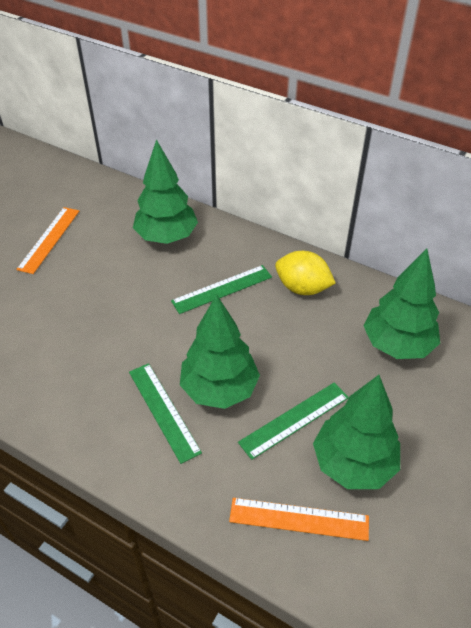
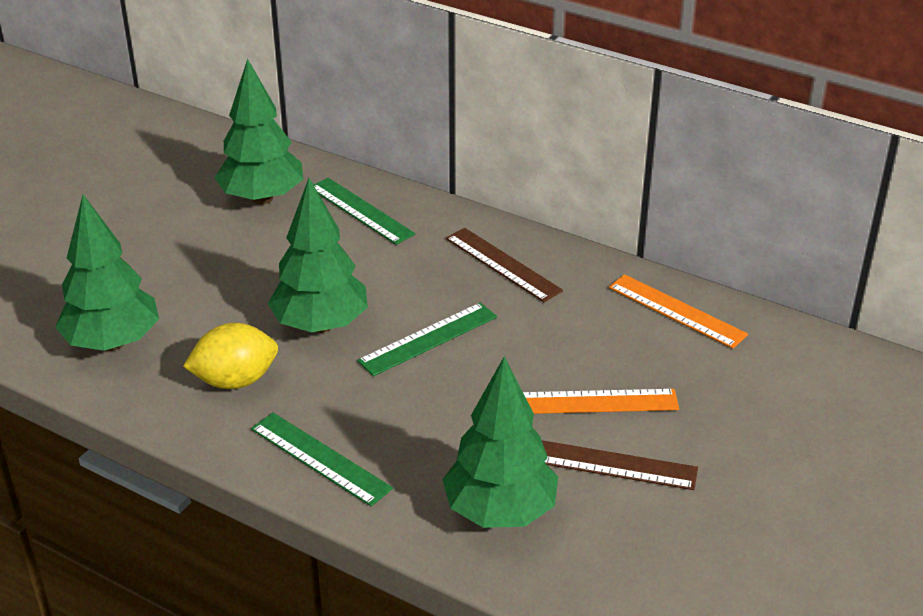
brown ruler: none = 0 -> [446,228,563,302] [542,440,698,490] = 2

